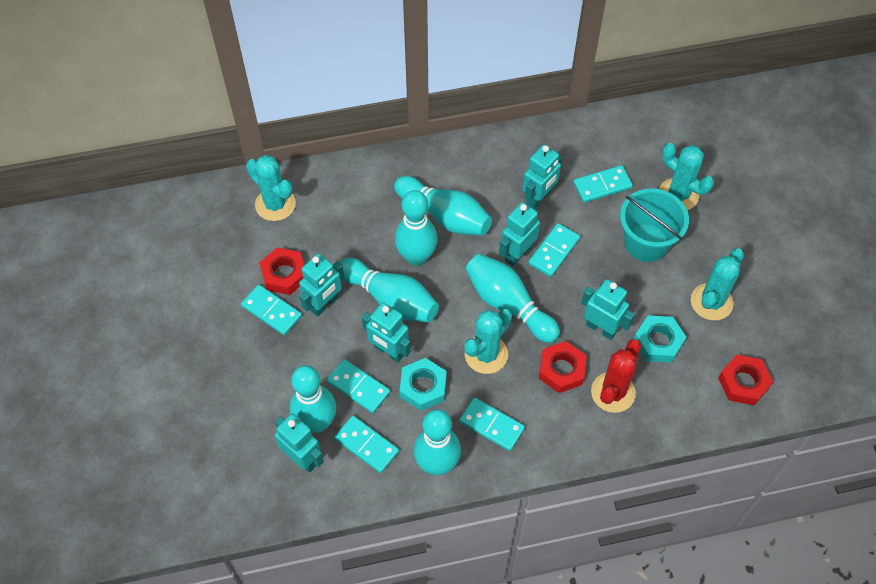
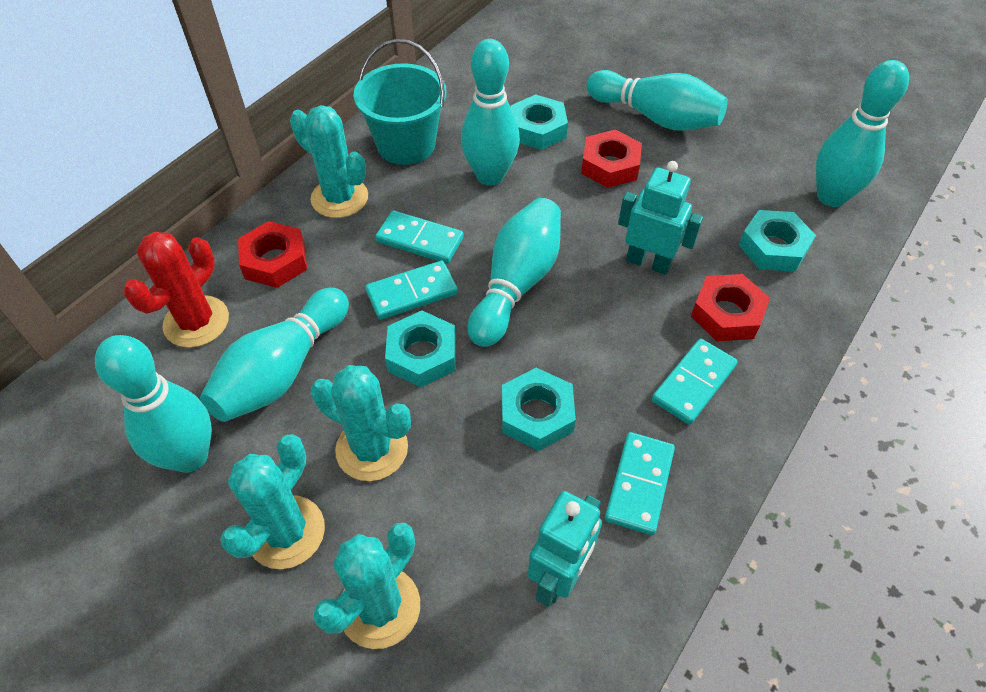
turquoise domino: [241,285,302,335] [327,359,390,413] [334,416,399,473] [459,397,525,451] [528,223,580,277] [573,165,633,203] = 6 -> [365,261,458,320] [375,211,464,264] [605,432,675,535] [652,338,738,425] = 4
turquoise nut: [400,358,446,411] [634,315,686,363] = 2 -> [385,311,456,388] [502,368,576,451] [510,94,568,150] [739,210,816,272] = 4
turquoise robot: [275,414,324,473] [299,254,344,317] [362,302,411,363] [499,202,540,266] [522,145,562,209] [581,279,635,340] = 6 -> [528,491,602,607] [618,161,703,275] = 2

